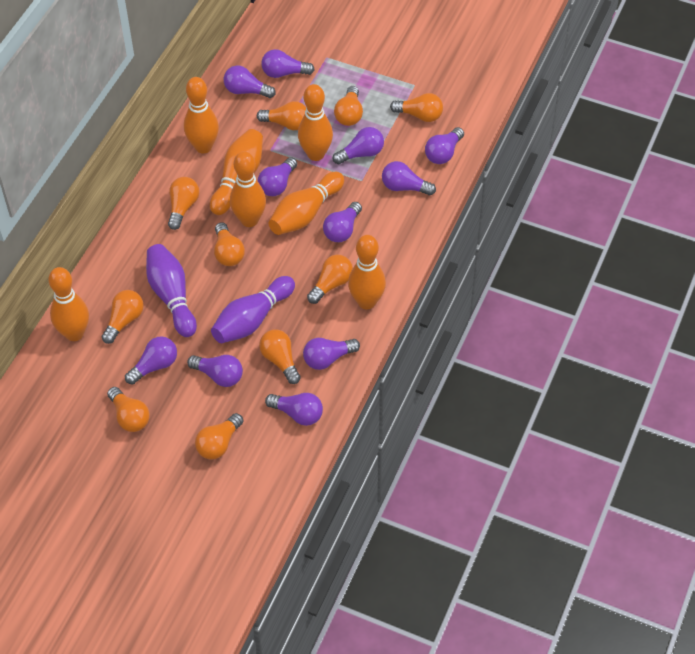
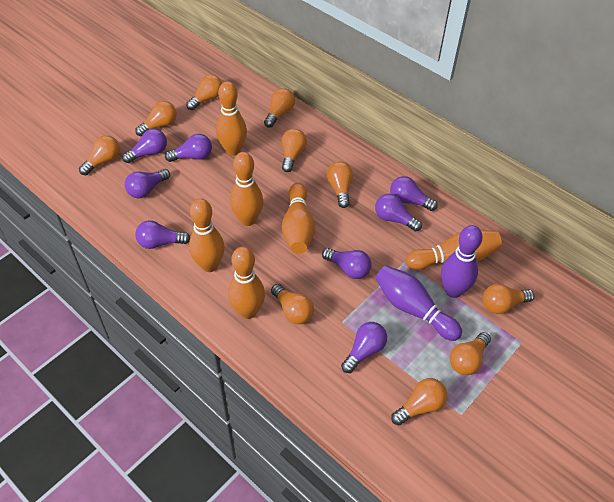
orange bowling pin: [48,267,89,341] [184,77,219,153] [210,129,263,215] [230,151,266,227] [269,172,344,235] [298,84,333,161] [348,235,386,310] = 7 -> [189,198,225,272] [216,81,247,156] [228,246,265,319] [230,152,263,226] [282,182,315,254] [406,229,502,270] = 6
purple light bulb: [125,336,177,384] [187,355,243,387] [224,65,276,98] [258,157,297,196] [261,49,315,78] [265,393,323,426] [303,338,360,370] [323,202,362,242] [333,127,384,164] [382,161,436,195] [425,127,464,164] = 11 -> [122,129,167,163] [125,169,170,198] [135,220,190,249] [165,134,212,162] [322,248,372,279] [341,322,387,373] [375,194,422,231] [390,176,438,211] = 8

